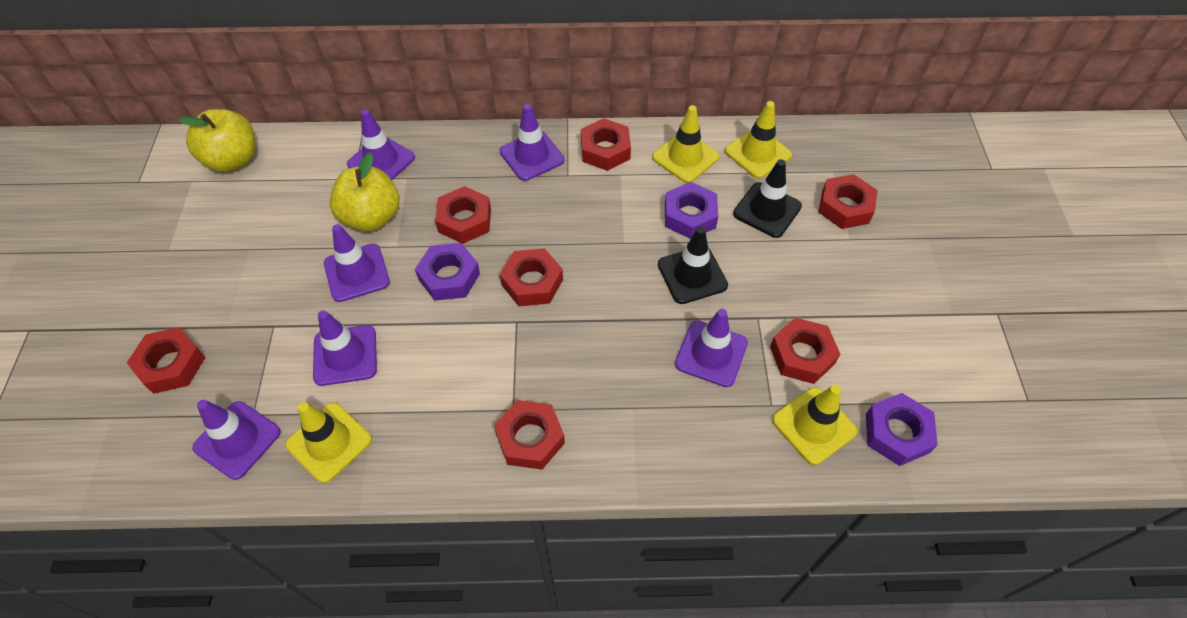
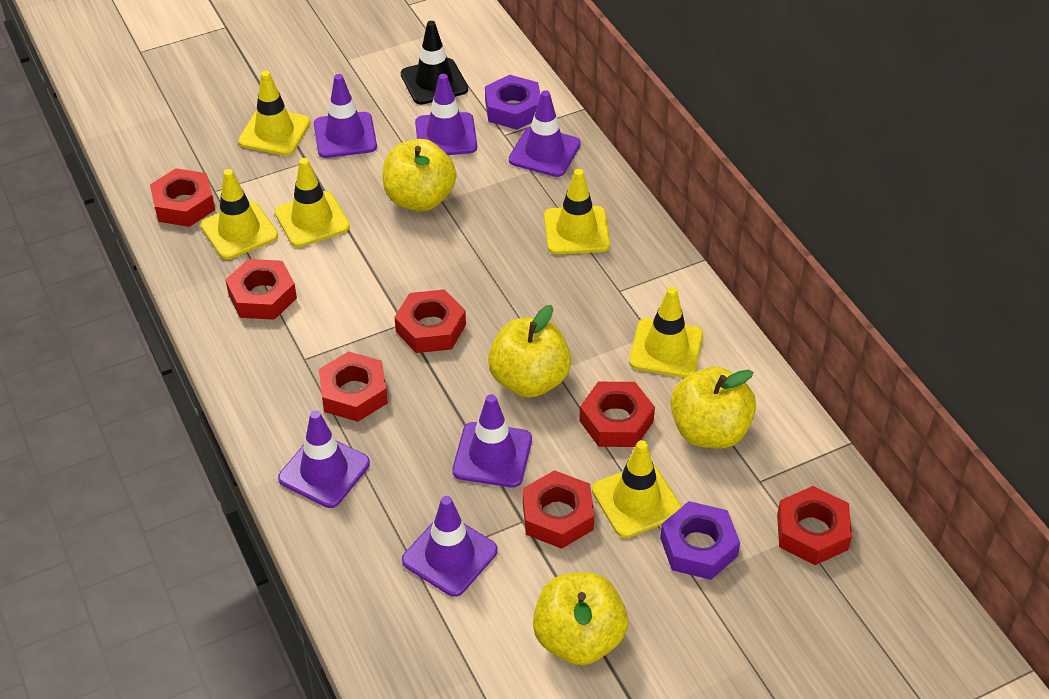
black traffic cone: [658,227,728,304] [733,159,802,238] = 2 -> [401,21,468,105] = 1
purple nut: [415,243,480,301] [665,182,718,239] [866,393,938,466] = 3 -> [485,75,541,130] [660,501,740,580] = 2
yellow apple: [178,109,255,172] [330,152,400,232] = 2 -> [383,139,457,211] [488,305,571,398] [533,572,628,665] [671,366,756,449] = 4
yellow traffic cone: [286,402,372,483] [652,105,719,183] [725,101,792,179] [772,385,857,465] = 4 -> [200,169,278,259] [238,71,310,156] [275,158,350,247] [544,169,610,254] [592,440,682,538] [629,287,703,378] = 6

